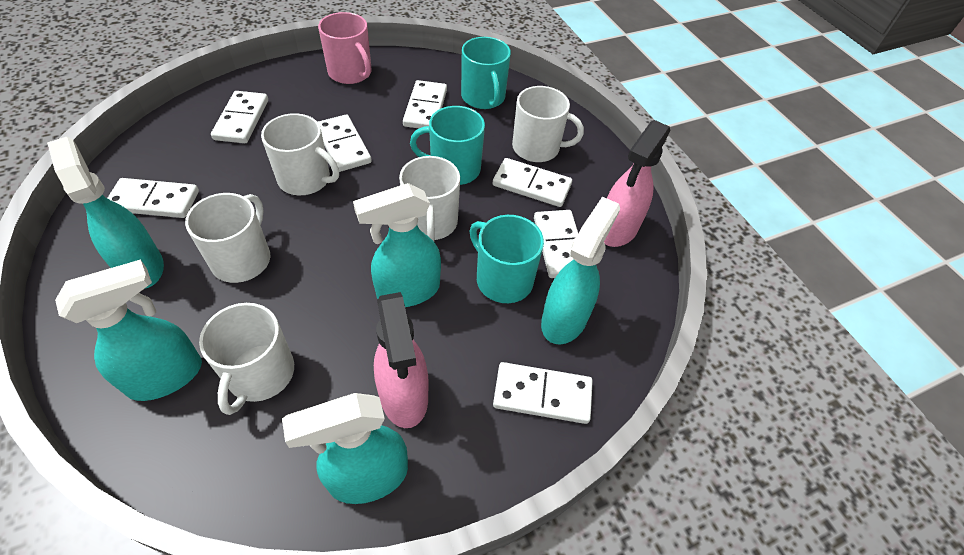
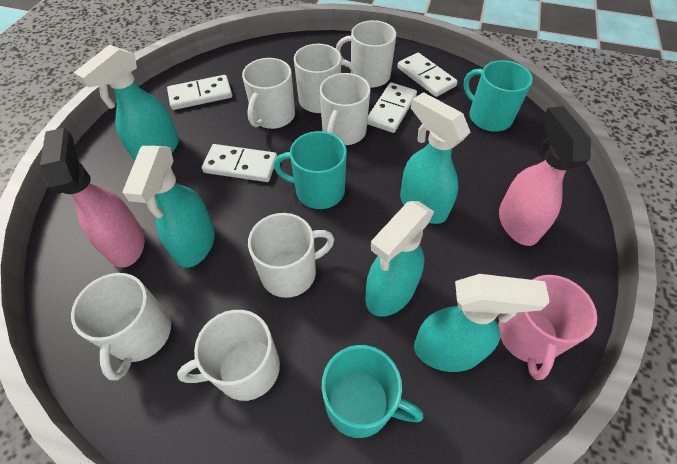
white domino: [107,178,199,218] [211,91,268,143] [318,114,372,172] [403,80,447,128] [493,158,572,207] [493,362,593,424] [534,210,578,278] = 7 -> [167,75,232,110] [202,144,277,182] [367,82,417,133] [397,53,458,97] = 4
white mug: [185,193,270,283] [199,303,294,415] [261,113,339,195] [399,156,460,241] [512,86,584,162] = 5 -> [71,273,171,380] [177,310,280,401] [242,58,295,129] [248,213,334,298] [294,44,357,113] [320,73,370,145] [336,20,396,88] = 7

